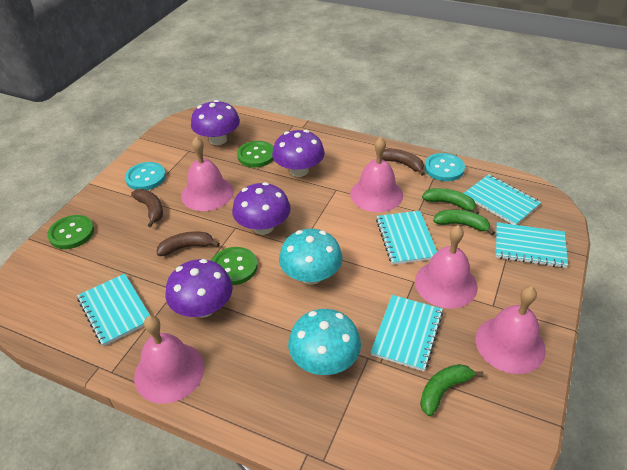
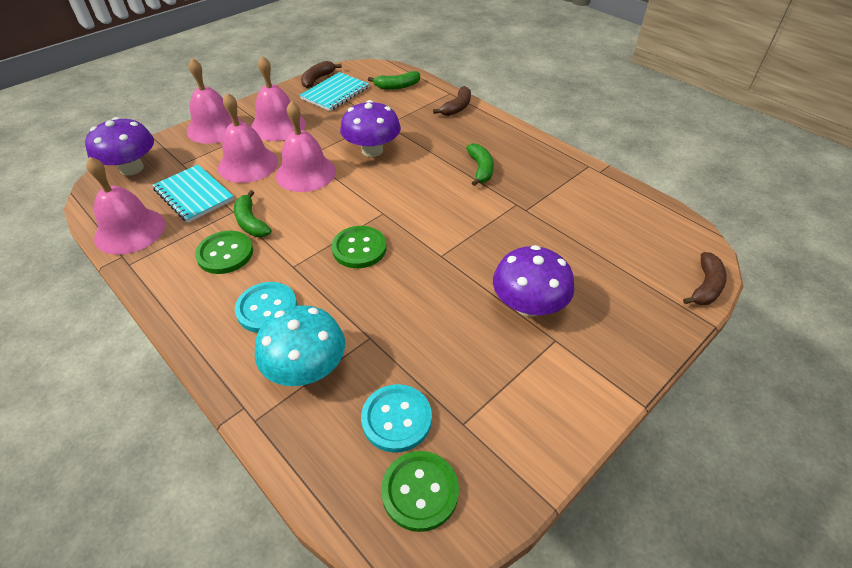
purple mushroom: [166,259,233,318] [191,100,240,145] [232,182,291,235] [272,130,325,177] = 4 -> [85,117,154,176] [340,100,401,157] [493,245,574,317] = 3
turquoise mushroom: [279,229,343,285] [288,309,361,375] = 2 -> [255,305,345,386] = 1
turquoise notebook: [77,274,150,347] [370,295,443,371] [376,211,437,265] [464,174,541,225] [496,222,568,268] = 5 -> [152,165,234,223] [300,72,369,111] = 2

